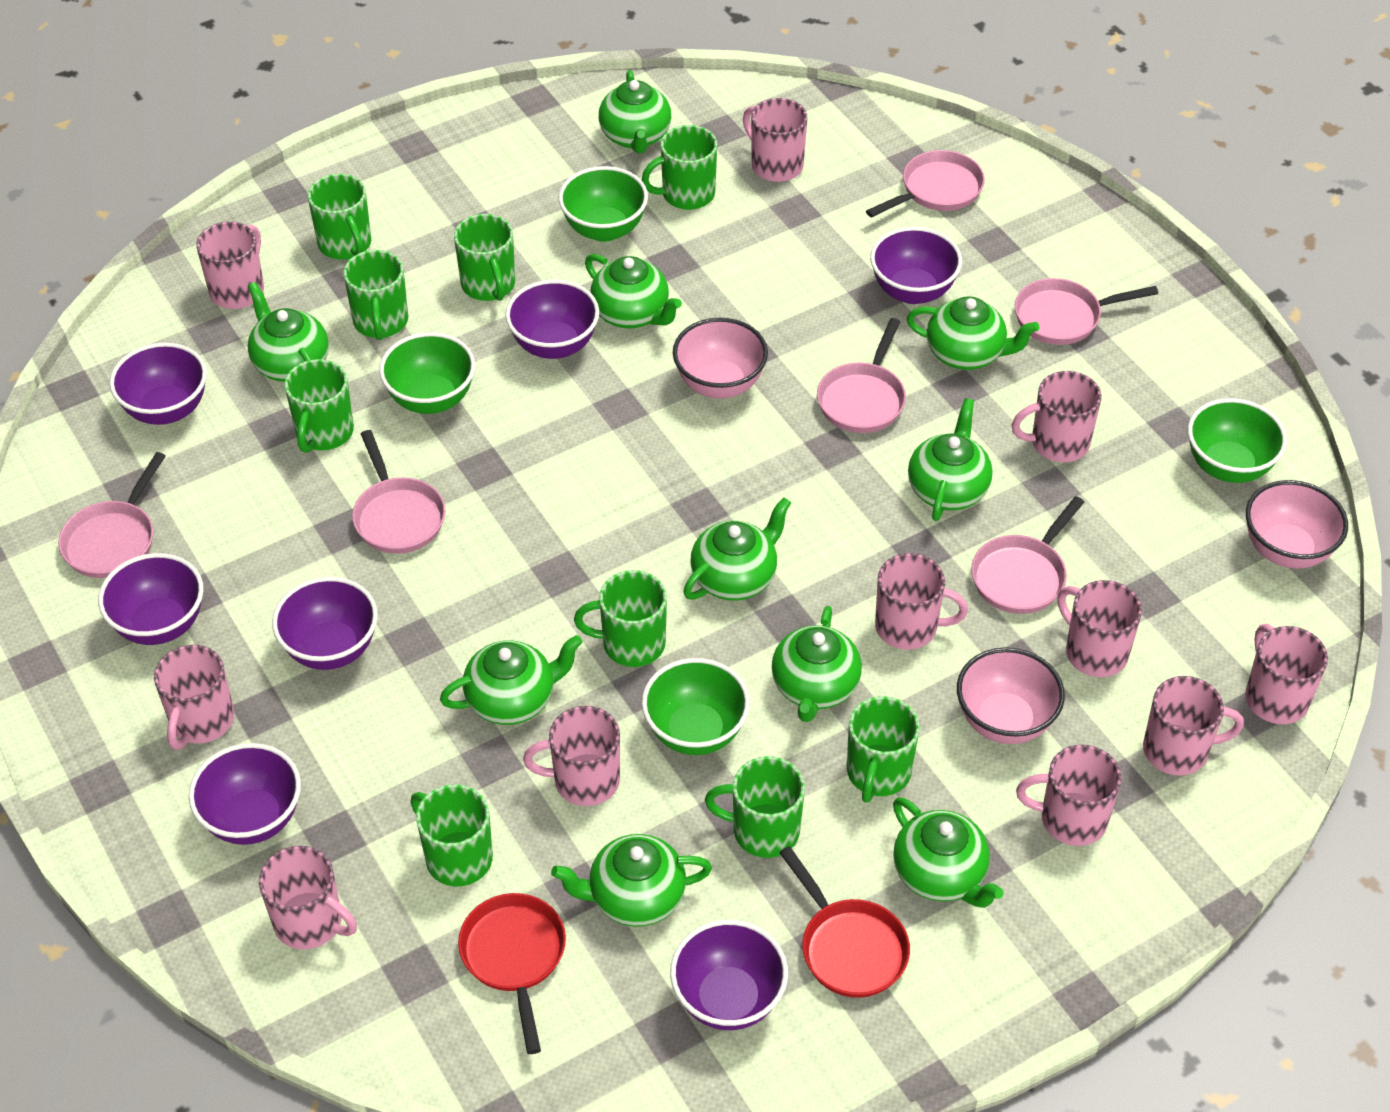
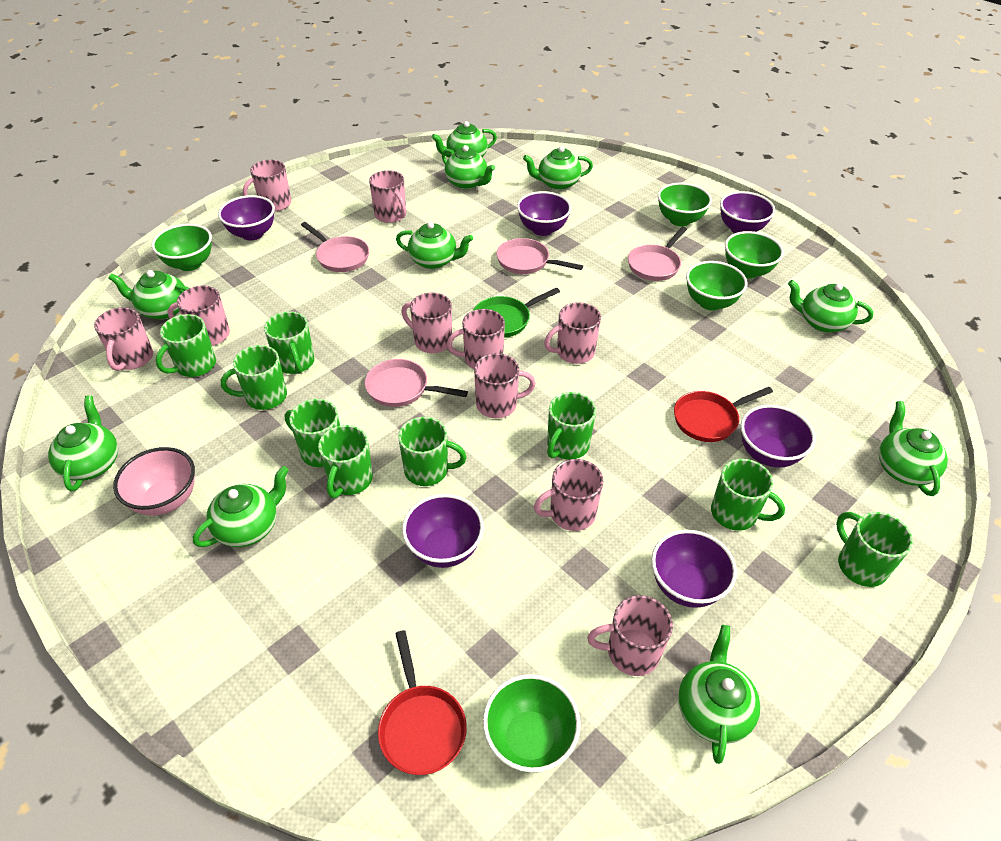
green bowl: [379,332,475,414] [559,166,648,242] [642,658,750,755] [1188,398,1287,483] = 4 -> [152,224,212,271] [483,674,581,773] [658,183,712,226] [686,261,747,311] [725,231,784,279] = 5
green pan: none = 0 -> [473,288,560,338] = 1
pink bowl: [673,318,768,399] [957,647,1065,744] [1246,480,1348,569] = 3 -> [113,447,195,516] = 1
pink mug: [154,645,234,750] [196,222,264,309] [259,846,357,950] [523,706,620,806] [743,98,807,182] [875,553,968,650] [1012,371,1101,462] [1016,745,1122,846] [1057,580,1142,677] [1143,676,1244,776] [1245,624,1328,724] = 11 -> [94,307,153,371] [168,286,230,346] [243,160,291,211] [369,170,406,223] [401,292,452,353] [447,309,505,369] [474,353,536,418] [534,459,603,531] [544,302,601,364] [587,595,673,676] = 10
pink pan: [58,452,166,578] [352,430,446,554] [817,318,906,433] [866,150,985,218] [971,496,1084,614] [1015,278,1158,345] = 6 -> [301,222,369,272] [365,359,468,407] [497,238,583,274] [628,227,687,281] = 4
purple bowl: [98,553,203,645] [109,343,207,425] [189,743,301,845] [272,577,378,670] [505,280,599,359] [670,920,788,1030] [870,227,962,304] = 7 -> [218,195,275,240] [402,494,484,568] [517,191,571,236] [651,530,737,608] [720,191,775,233] [741,405,816,467] = 6

